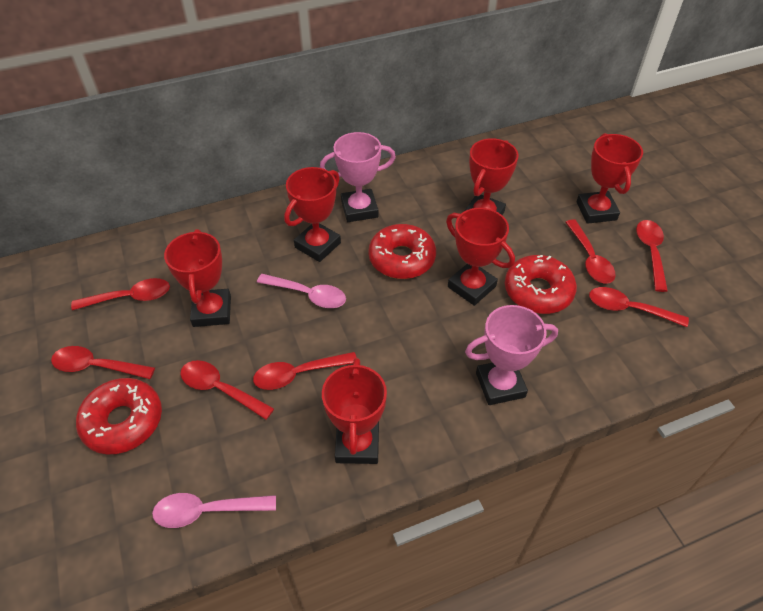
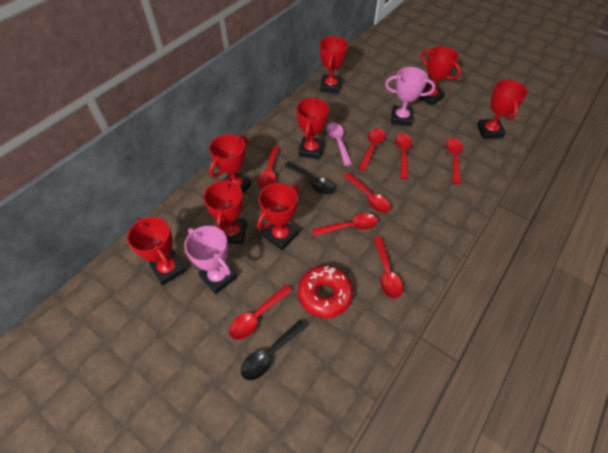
black spoon: none = 0 -> [241,319,307,380] [284,162,334,195] = 2
pink spoon: [152,493,276,528] [257,274,346,308] = 2 -> [327,123,352,166] = 1
red donut: [76,378,162,454] [368,224,436,279] [505,255,577,314] = 3 -> [298,266,353,318] = 1
red spoon: [51,346,155,379] [71,278,170,310] [180,360,274,420] [253,352,357,390] [566,219,616,284] [589,287,689,327] [636,220,668,292] = 7 -> [229,285,292,340] [258,146,279,189] [312,213,378,236] [343,172,391,213] [358,128,385,171] [373,237,403,299] [395,133,412,179] [446,138,463,184] = 8
red trophy: [164,229,231,327] [284,167,341,262] [322,358,387,464] [446,208,515,306] [464,138,519,215] [576,133,643,224] = 6 -> [127,217,186,285] [203,178,247,244] [209,134,252,193] [257,183,299,250] [296,98,329,160] [320,36,348,94] [418,46,461,106] [477,79,528,139] = 8

